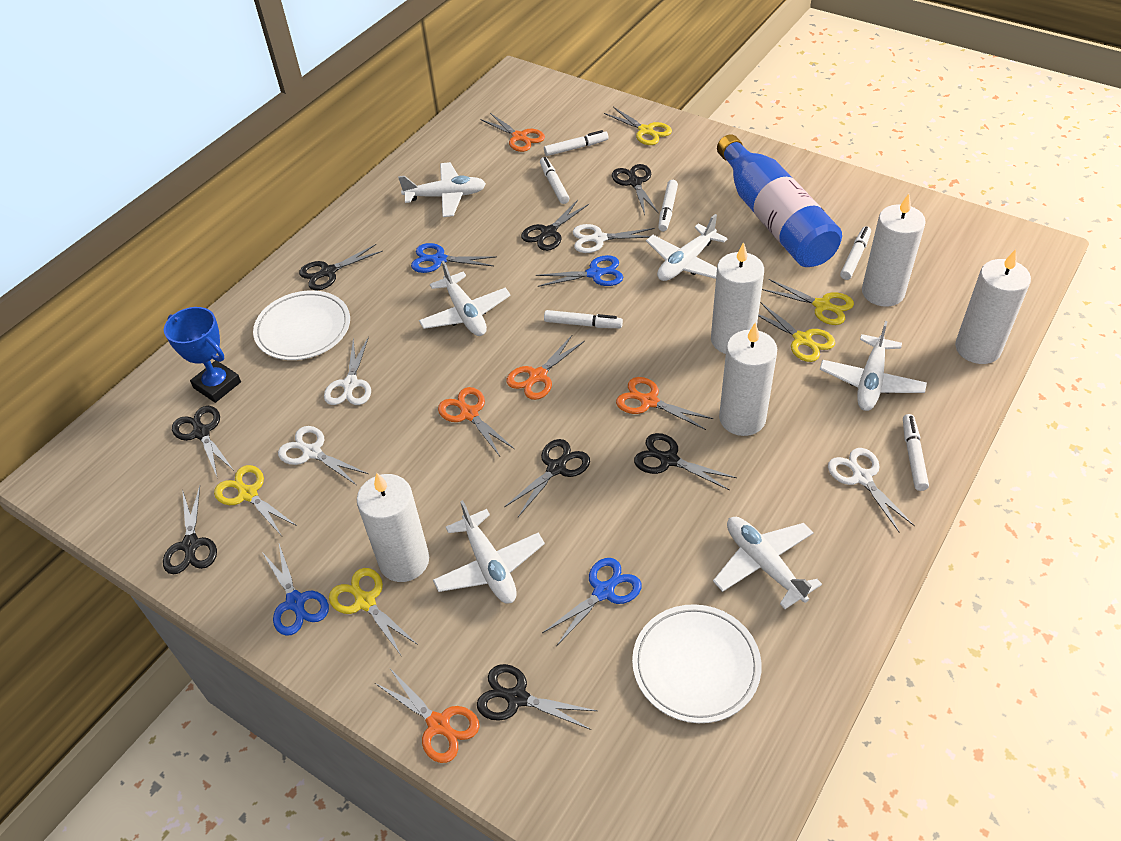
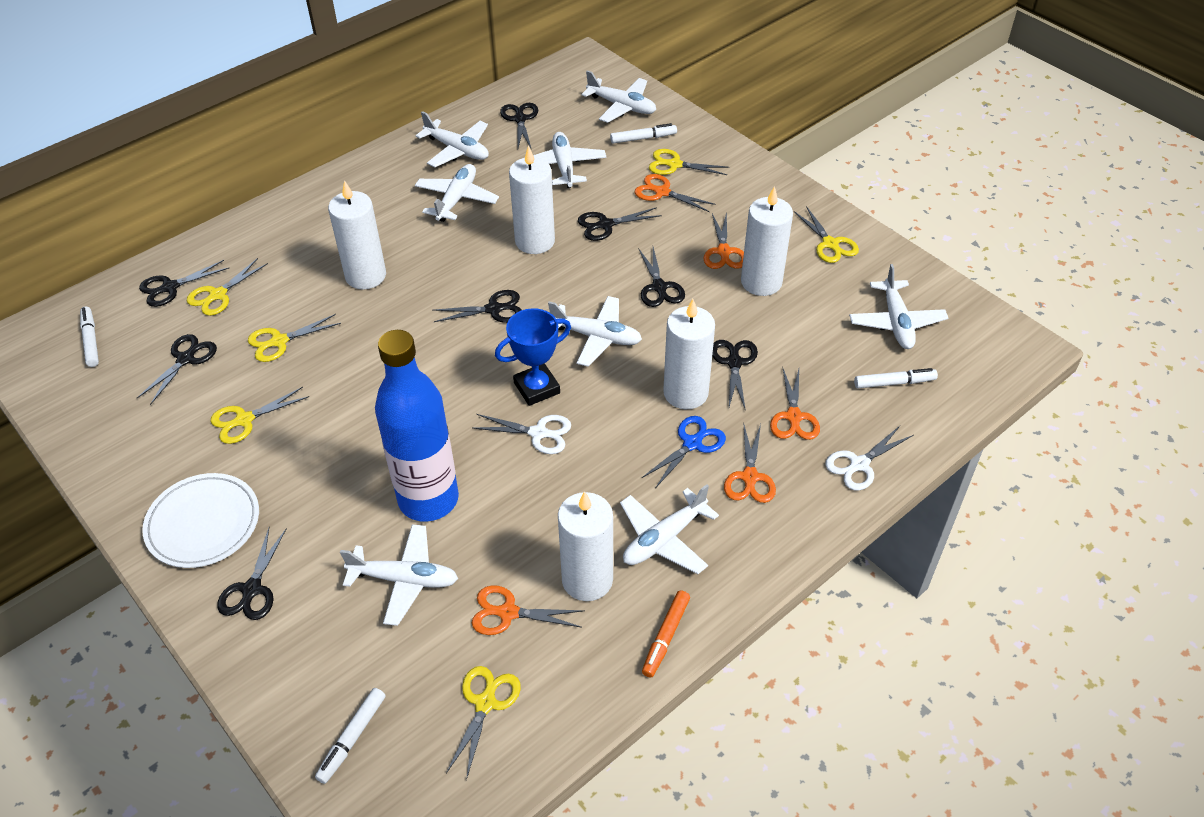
blue scissors: [262,544,329,636] [411,243,495,273] [536,255,623,287] [542,558,642,647] = 4 -> [642,416,726,487] = 1
orange marker: none = 0 -> [642,590,690,677] = 1
white marker: [540,157,569,204] [544,130,609,156] [544,310,623,328] [658,180,678,231] [840,226,871,280] [903,414,929,491] = 6 -> [80,307,99,367] [315,688,386,784] [610,123,677,143] [854,368,938,388] = 4
white plane: [398,162,486,217] [419,261,511,336] [433,500,545,604] [646,214,728,281] [713,517,822,609] [820,321,927,411] = 6 -> [340,524,458,626] [415,164,499,222] [416,111,489,167] [533,132,606,188] [548,296,642,367] [581,70,656,123] [620,484,719,574] [849,264,948,349] = 8
white plate: [253,290,350,360] [632,604,762,723] = 2 -> [142,473,259,568] = 1
white scissors: [278,426,368,485] [324,336,371,405] [572,224,655,253] [828,448,915,532] = 4 -> [473,414,571,454] [825,426,914,491] = 2
yellow scissors: [214,465,297,536] [329,568,418,657] [604,107,672,145] [758,302,835,362] [762,279,854,325] = 5 -> [187,258,268,316] [210,387,309,444] [248,314,341,362] [446,666,521,780] [649,149,729,175] [794,206,859,263] = 6

